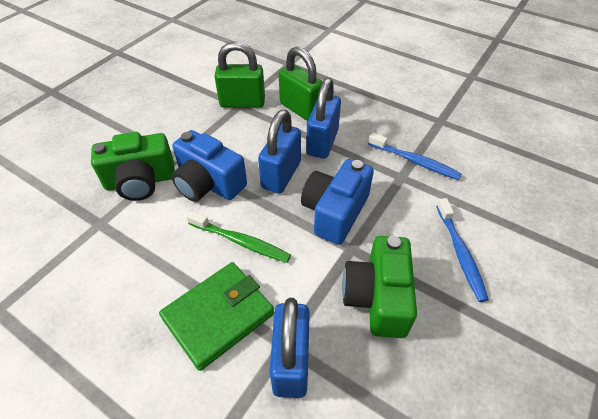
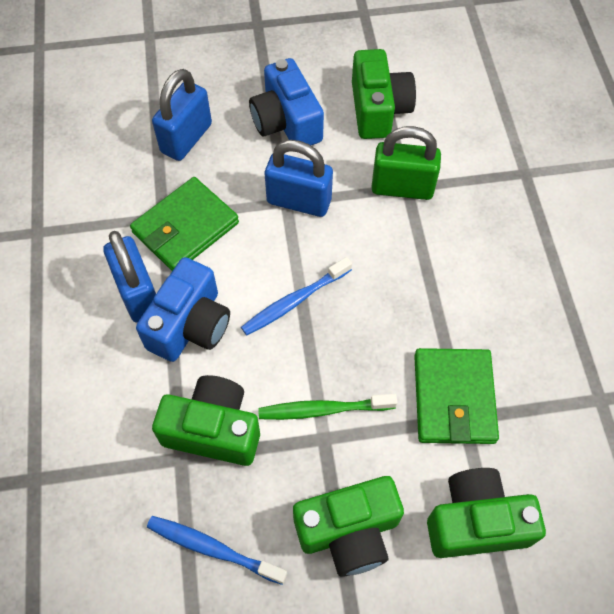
green camera: [91,132,175,201] [342,236,417,338] = 2 -> [152,375,260,466] [293,476,404,577] [352,49,416,139] [427,468,546,558] = 4
green padlock: [214,42,265,108] [279,47,323,121] = 2 -> [371,126,441,200] = 1
green wallet: [159,262,274,371] = 1 -> [130,177,239,271] [414,348,499,444] = 2

